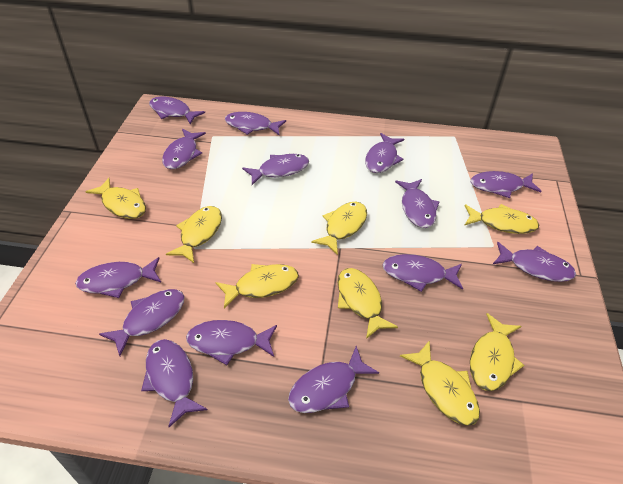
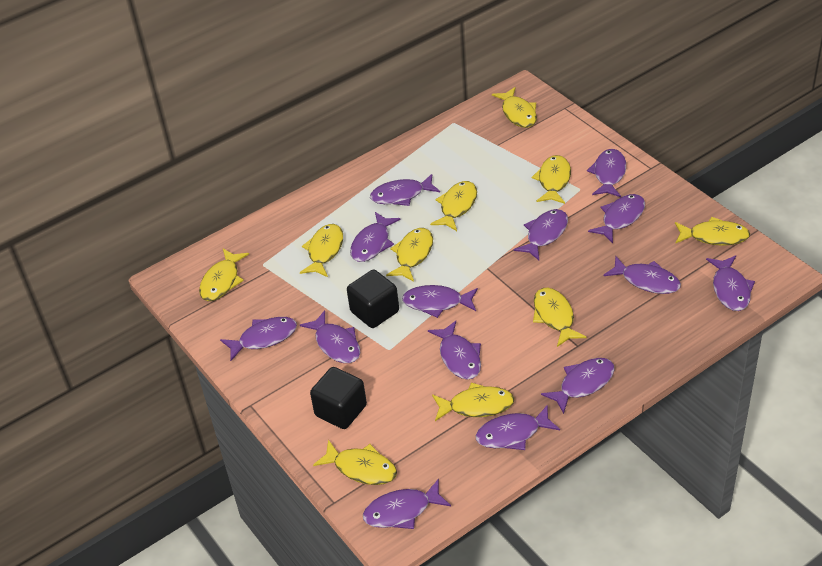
black cube: none = 0 -> [310,367,367,429] [347,270,399,328] = 2
yellow fish: [85,178,146,219] [166,206,222,263] [215,264,299,309] [311,202,367,255] [338,268,398,339] [400,340,480,426] [464,204,539,234] [470,313,524,391] = 8 -> [199,249,249,301] [300,224,343,277] [313,440,397,485] [386,228,433,282] [430,181,477,231] [432,382,515,421] [492,87,537,128] [532,155,571,204] [533,288,587,347] [675,217,750,246] = 10

